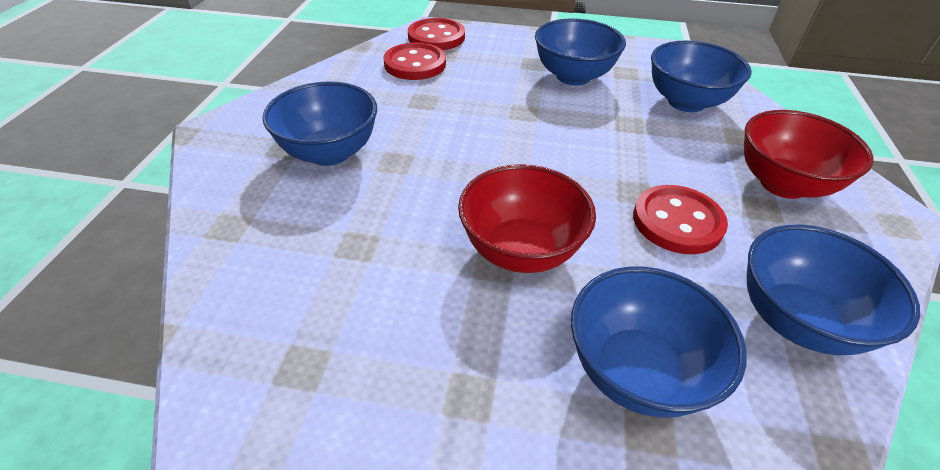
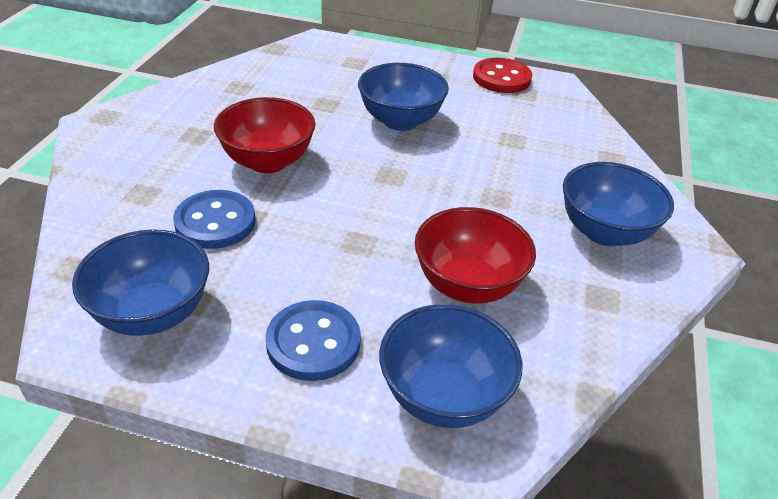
blue bowl: [262,81,377,166] [535,19,626,85] [571,266,747,418] [651,41,752,112] [747,224,920,355] = 5 -> [72,229,209,336] [358,63,449,131] [379,304,523,428] [563,162,674,246] = 4
blue button: none = 0 -> [173,190,256,249] [265,300,361,381] = 2
red button: [383,43,446,80] [408,18,465,50] [633,185,728,254] = 3 -> [473,58,532,93] = 1

